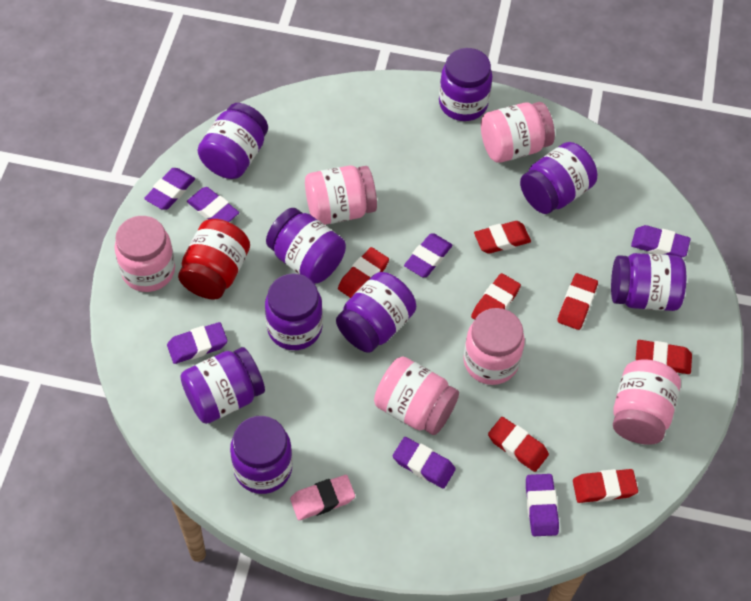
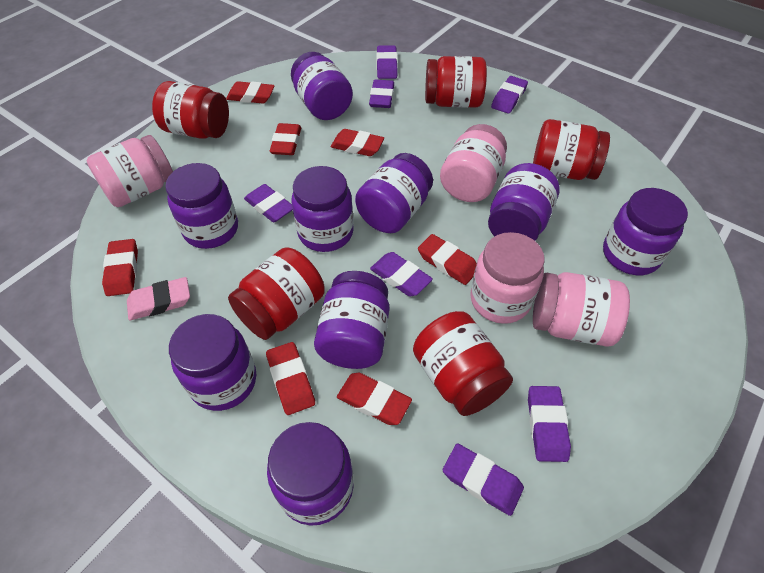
pink jar: [115,216,175,292] [305,166,377,225] [374,356,459,435] [463,308,525,385] [481,102,555,163] [613,359,681,445] = 6 -> [87,135,173,207] [440,124,507,202] [470,232,545,324] [533,272,630,347] = 4
red jar: [178,219,250,300] = 1 -> [152,81,229,139] [228,248,325,340] [413,311,513,416] [425,56,487,108] [533,119,610,180] = 5

